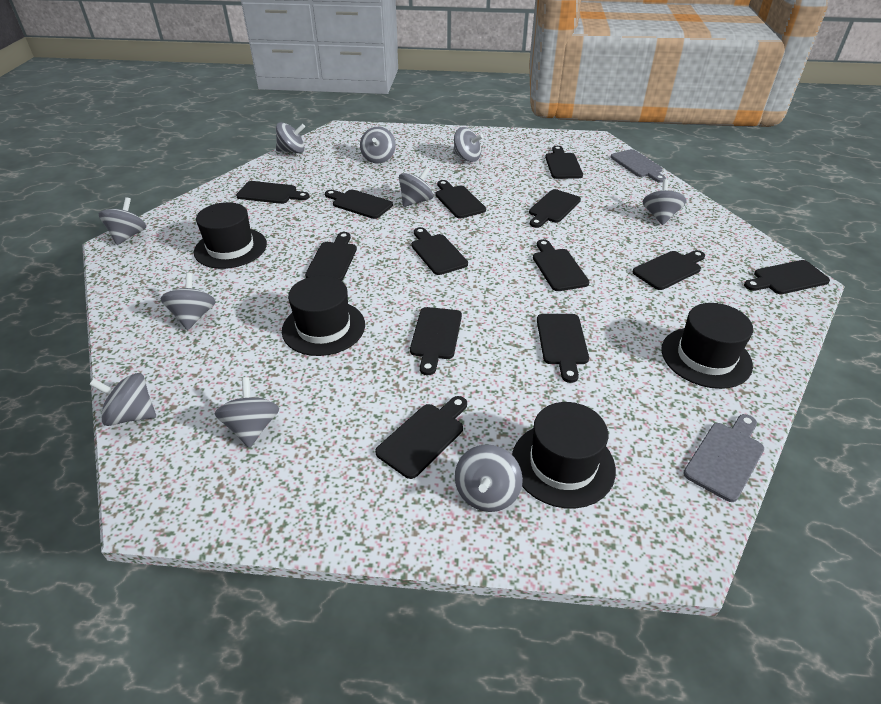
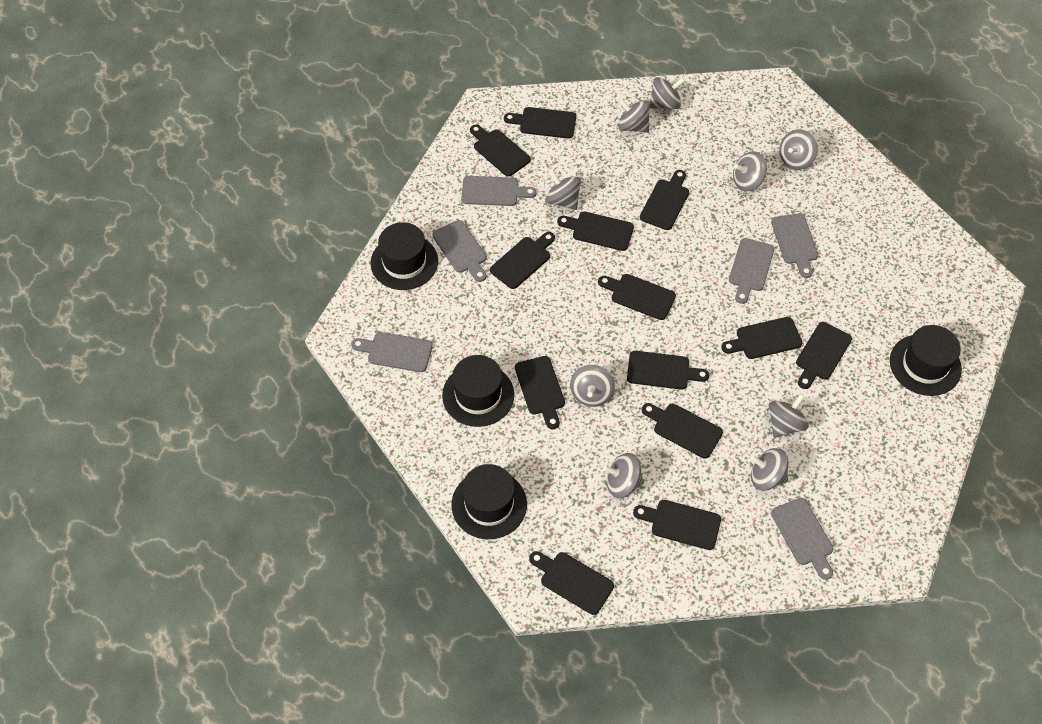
grey cutting board: [610,149,666,183] [683,414,764,502] = 2 -> [351,332,433,372] [432,220,487,282] [461,176,537,206] [729,238,774,304] [771,214,818,278] [771,498,833,580] = 6
grey spinning top: [89,373,156,426] [99,197,146,245] [160,273,216,330] [215,378,279,448] [276,122,305,153] [360,127,396,164] [399,167,433,207] [453,127,483,162] [455,444,523,512] [642,179,687,225] = 10 -> [546,171,581,210] [570,365,615,407] [603,453,644,498] [618,98,650,133] [650,77,685,109] [733,151,767,191] [750,448,788,491] [769,394,809,438] [779,129,818,170] = 9

